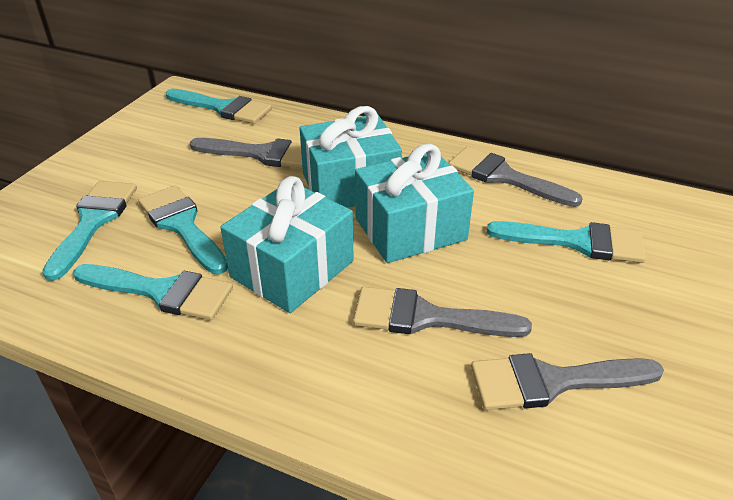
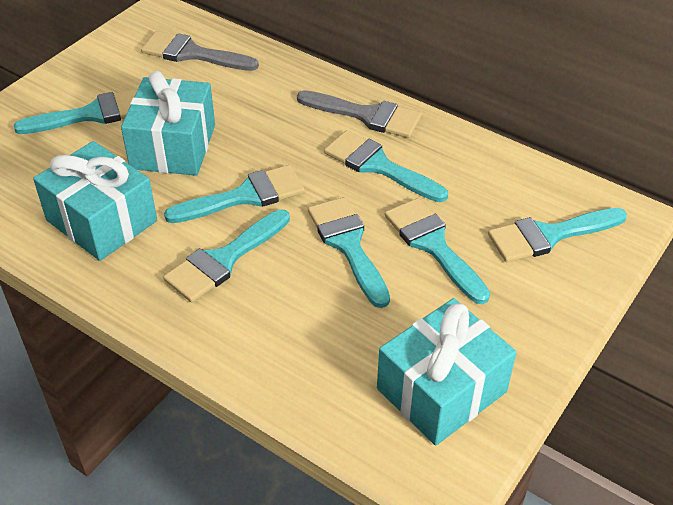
grey brush: [190,138,302,168] [353,287,532,337] [449,147,583,207] [471,353,664,410] = 4 -> [141,31,259,71] [297,90,422,138] = 2
turquoise brush: [42,181,137,281] [73,264,233,320] [138,185,228,274] [166,89,272,124] [487,221,646,263] = 5 -> [14,89,138,134] [163,209,290,303] [164,165,305,223] [308,197,390,308] [324,130,448,202] [385,198,490,304] [488,208,627,263] = 7

